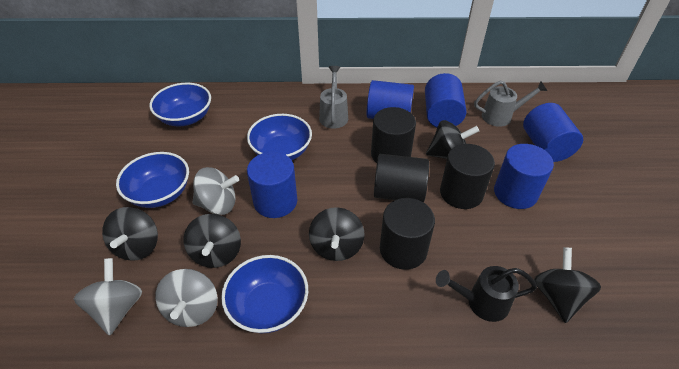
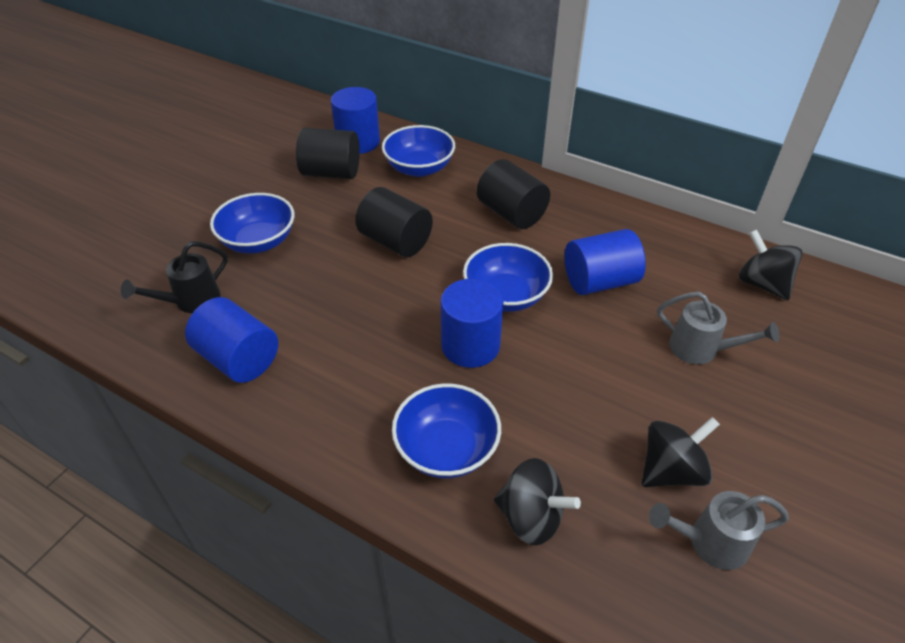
black cylinder: [371,107,416,163] [374,154,429,202] [380,198,435,270] [440,144,495,209] = 4 -> [296,128,360,179] [355,187,433,257] [477,159,550,229] = 3
black spinning top: [102,207,158,261] [183,214,241,268] [309,207,365,261] [426,120,479,159] [534,247,601,323] = 5 -> [494,458,581,546] [642,417,720,487] [739,229,802,300] = 3
blue cylinder: [247,152,297,218] [367,80,414,119] [425,73,466,127] [494,144,554,209] [523,103,583,162] = 5 -> [185,297,278,383] [331,87,380,154] [440,279,504,368] [565,229,646,295] = 4
grey spinning top: [74,258,142,336] [155,269,218,327] [192,167,239,215] = 3 -> none = 0

